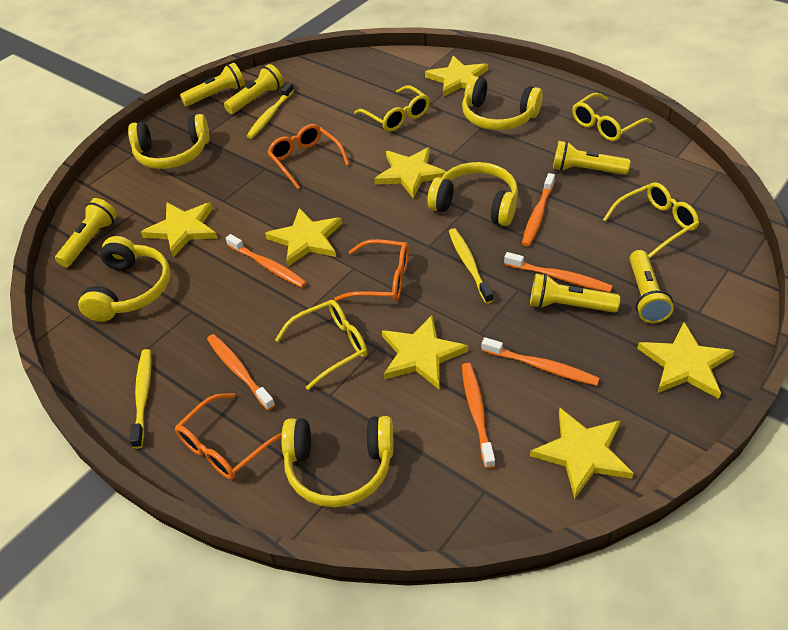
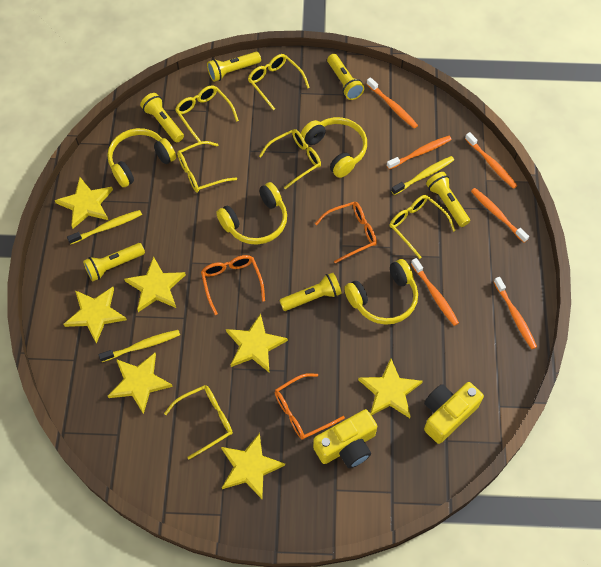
yellow camera: none = 0 -> [313,409,377,468] [424,382,484,444] = 2
yellow glasses: [275,300,367,390] [354,85,430,132] [572,93,652,141] [603,182,699,258] = 4 -> [164,385,233,459] [175,85,239,142] [177,141,237,193] [248,54,310,110] [259,129,321,189] [389,195,456,259] = 6
yellow headphones: [78,236,170,322] [128,114,209,169] [281,416,393,507] [427,162,518,226] [462,76,543,130] = 5 -> [107,128,176,187] [216,182,287,245] [301,117,367,178] [344,259,418,325] = 4

